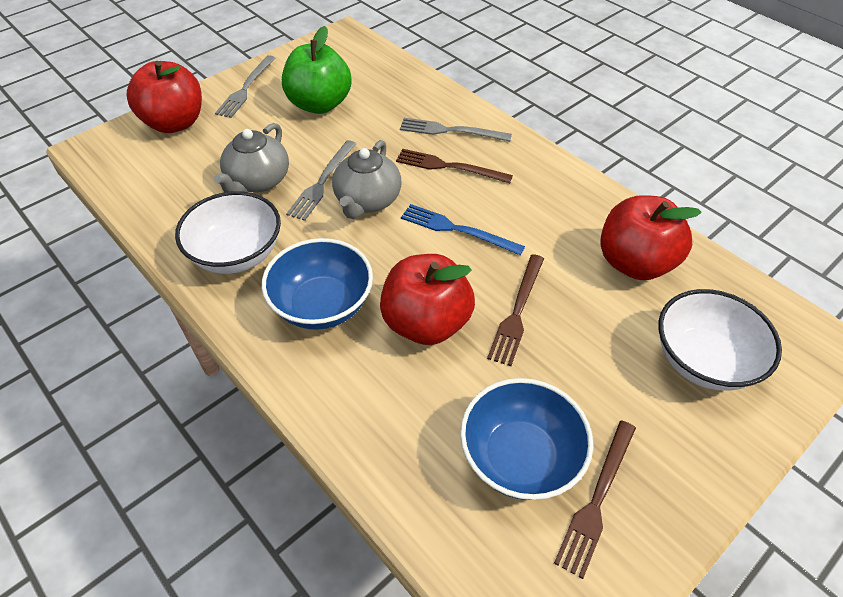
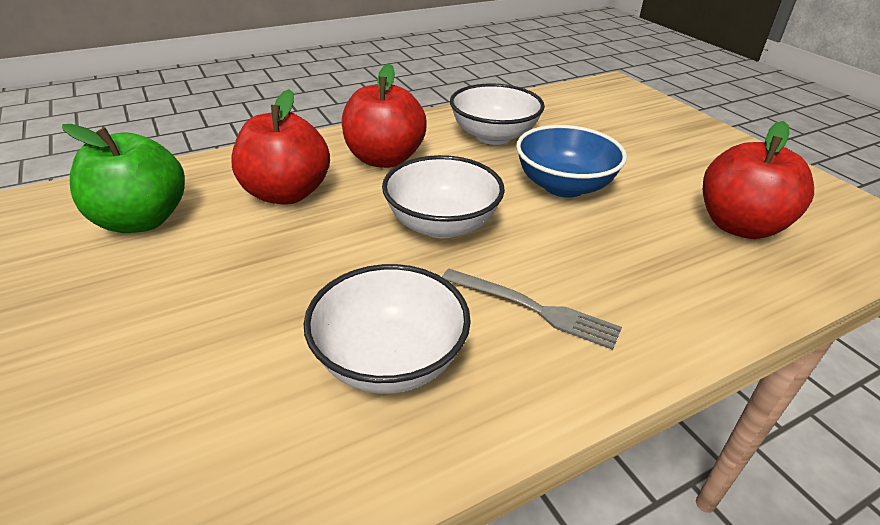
blue bowl: [262,238,373,330] [460,378,593,500] = 2 -> [516,125,627,198] = 1
blue fork: [401,204,525,255] = 1 -> none = 0
brown fork: [396,149,513,183] [487,254,544,366] [554,420,636,579] = 3 -> none = 0
grey fork: [215,55,275,118] [286,140,356,221] [400,118,512,141] = 3 -> [442,269,622,350] = 1
grey teapot: [214,123,289,192] [332,140,401,219] = 2 -> none = 0
white bowl: [175,191,281,274] [659,289,782,391] = 2 -> [304,264,471,394] [382,155,505,238] [450,83,545,145] = 3

